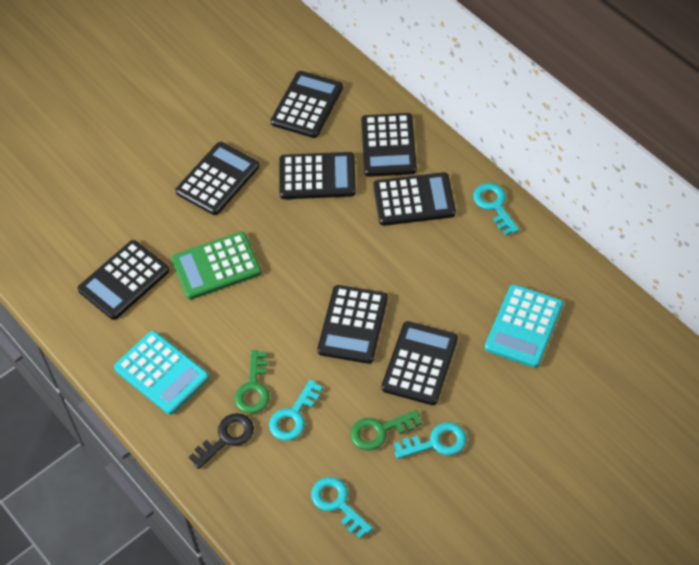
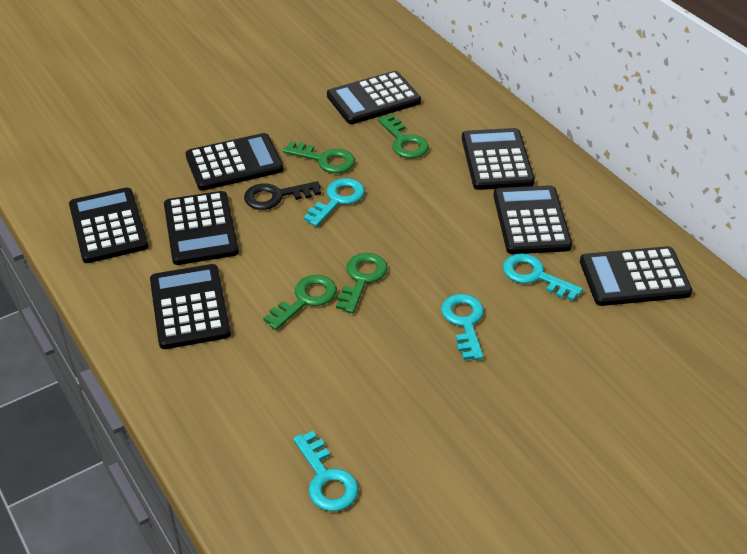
green calculator: [172,232,261,300] = 1 -> none = 0
green key: [234,350,270,414] [350,410,422,451] = 2 -> [263,275,337,330] [283,142,355,173] [336,253,388,313] [378,114,429,158] = 4
turquoise calculator: [114,331,209,415] [485,284,563,368] = 2 -> none = 0

